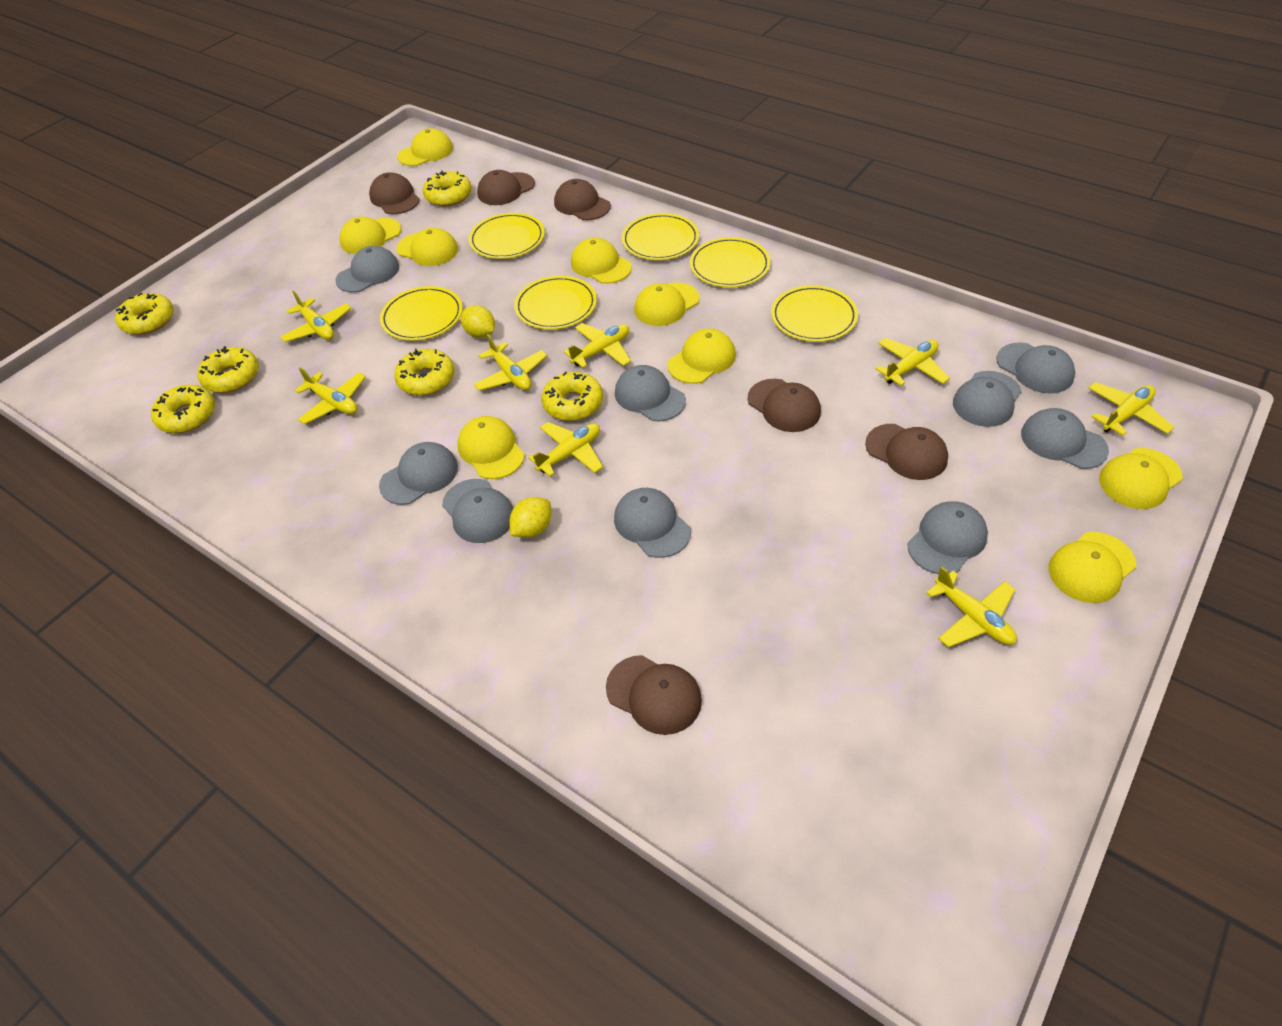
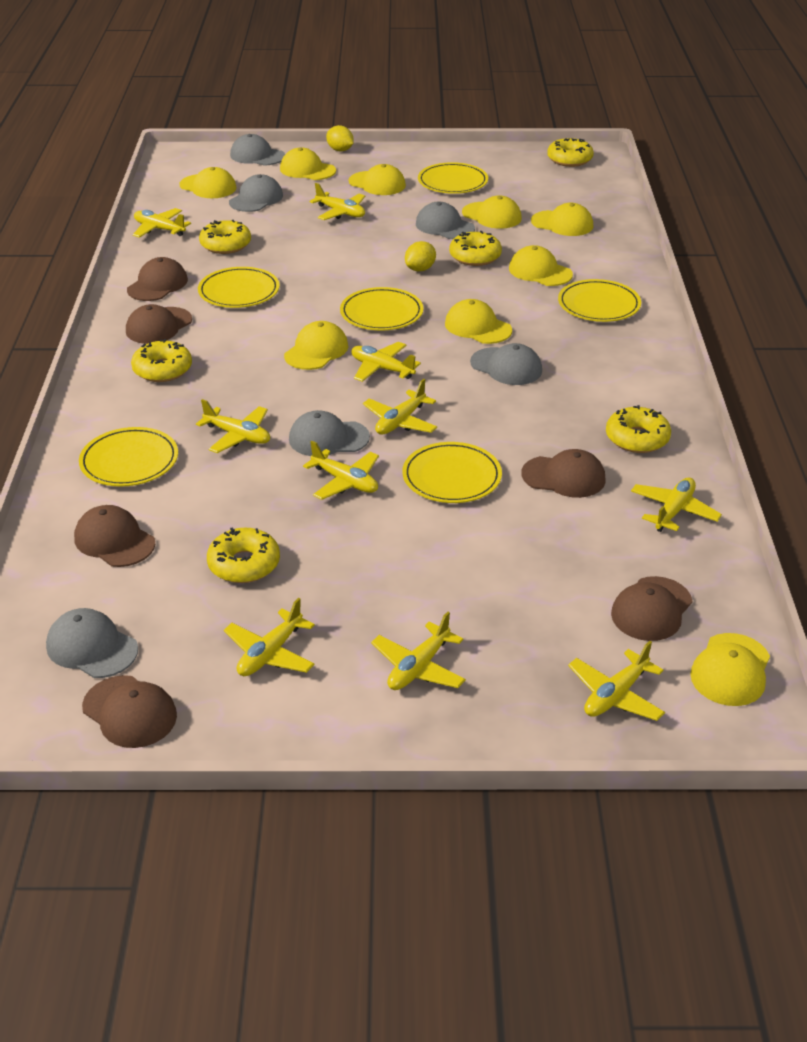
grey cap: [335,246,400,293] [379,442,458,505] [442,479,513,543] [614,488,691,558] [615,365,686,421] [908,501,988,574] [953,371,1022,427] [996,342,1075,394] [1021,408,1109,469] = 9 -> [46,608,138,678] [229,174,283,212] [230,134,285,166] [289,410,370,456] [416,202,475,239] [470,343,542,385] = 6
yellow plane: [280,290,351,342] [295,367,366,424] [474,334,547,391] [528,422,603,477] [564,323,631,368] [875,338,950,386] [926,566,1017,647] [1088,382,1174,436] = 8 -> [133,208,191,238] [196,399,270,453] [224,598,315,676] [303,441,379,500] [310,183,365,220] [351,342,421,382] [363,379,437,435] [371,612,466,690] [568,641,665,721] [631,478,722,532] = 10

